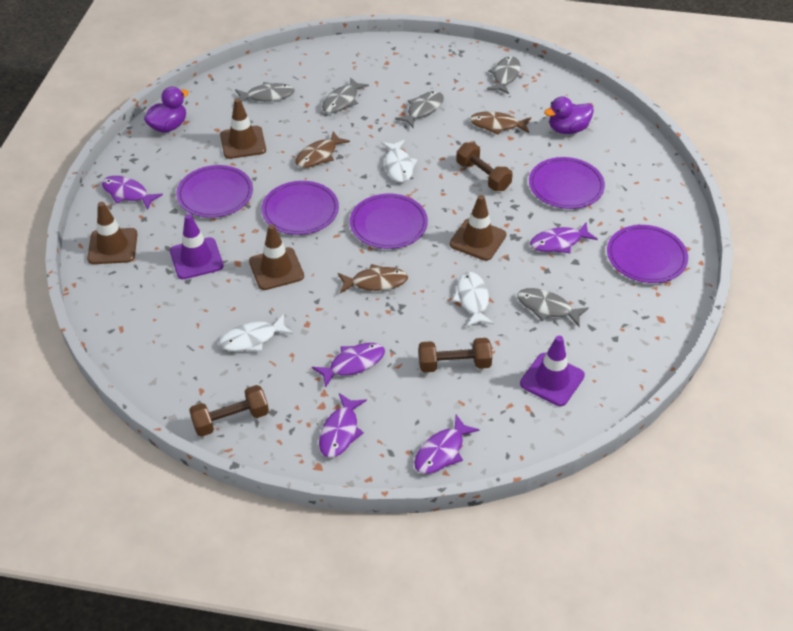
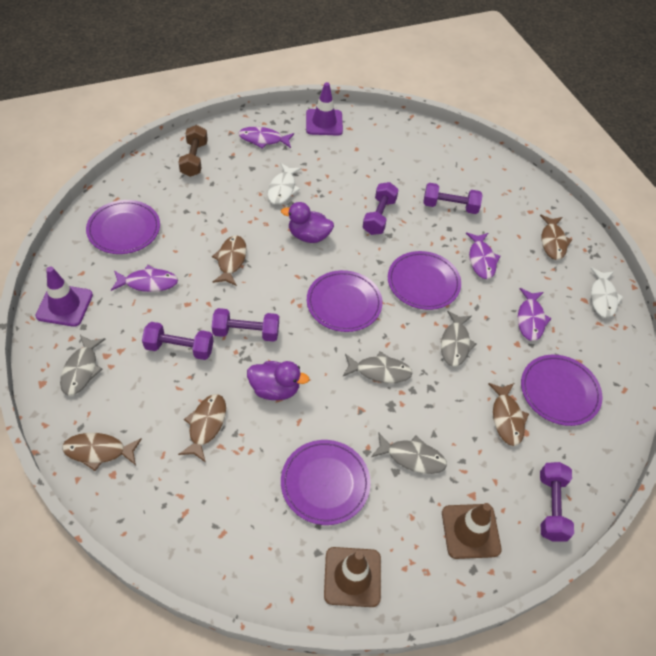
brown dumbbell: [189,385,269,437] [419,338,492,372] [456,142,513,191] = 3 -> [178,125,208,177] = 1
brown fish: [295,131,350,168] [338,264,408,293] [470,111,531,135] = 3 -> [62,433,142,471] [178,394,226,463] [212,235,247,286] [488,383,529,446] [540,215,572,260] = 5
brown traffic cone: [87,202,137,264] [220,98,266,159] [249,224,304,290] [450,195,506,261] = 4 -> [324,547,381,607] [442,503,501,559] = 2
grey fish: [235,82,295,102] [322,77,369,113] [395,91,444,128] [487,56,521,94] [517,288,589,327] = 5 -> [60,335,106,396] [343,352,413,383] [371,432,447,474] [441,311,476,367] = 4
purple dumbbell: none = 0 -> [142,322,213,360] [212,308,279,342] [363,182,399,235] [423,183,483,214] [540,462,574,542] = 5
purple fish: [102,176,163,210] [312,343,385,388] [319,393,367,458] [414,415,480,474] [530,223,598,253] = 5 -> [111,265,178,292] [238,127,294,149] [466,232,500,279] [518,288,552,341] = 4
white fish: [219,314,293,352] [381,140,417,183] [452,272,494,327] = 3 -> [268,163,302,205] [590,268,623,318] = 2

